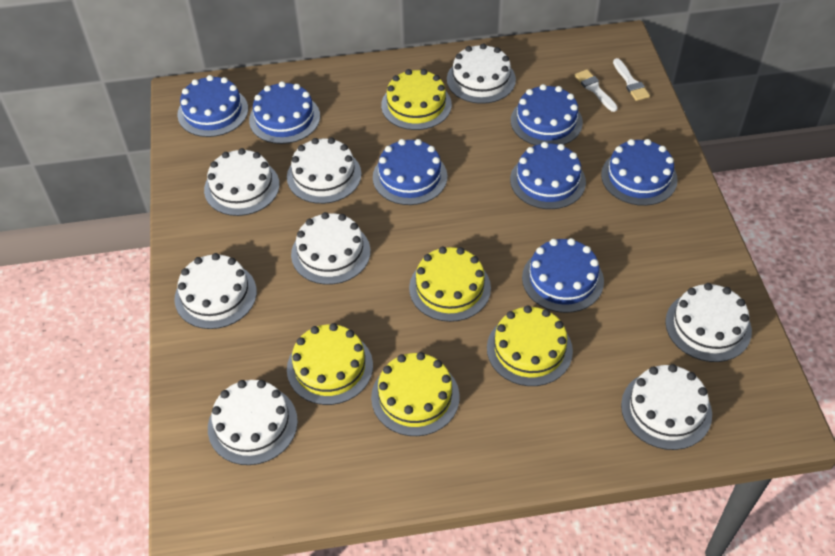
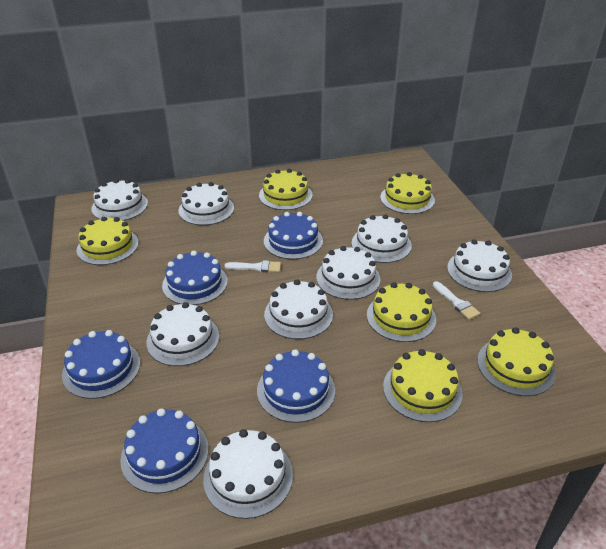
blue cake: [177,75,248,137] [249,81,320,144] [373,139,448,205] [510,142,586,209] [511,84,583,145] [522,238,604,313] [601,139,678,206] = 7 -> [62,330,140,399] [120,408,209,494] [162,251,228,305] [257,350,335,423] [264,212,323,259] = 5
yellow cake: [287,323,373,405] [371,352,460,436] [381,69,452,130] [409,247,491,322] [487,305,573,386] = 5 -> [77,217,139,265] [259,169,313,210] [367,282,436,342] [380,172,435,214] [383,349,463,422] [477,327,556,396] = 6

